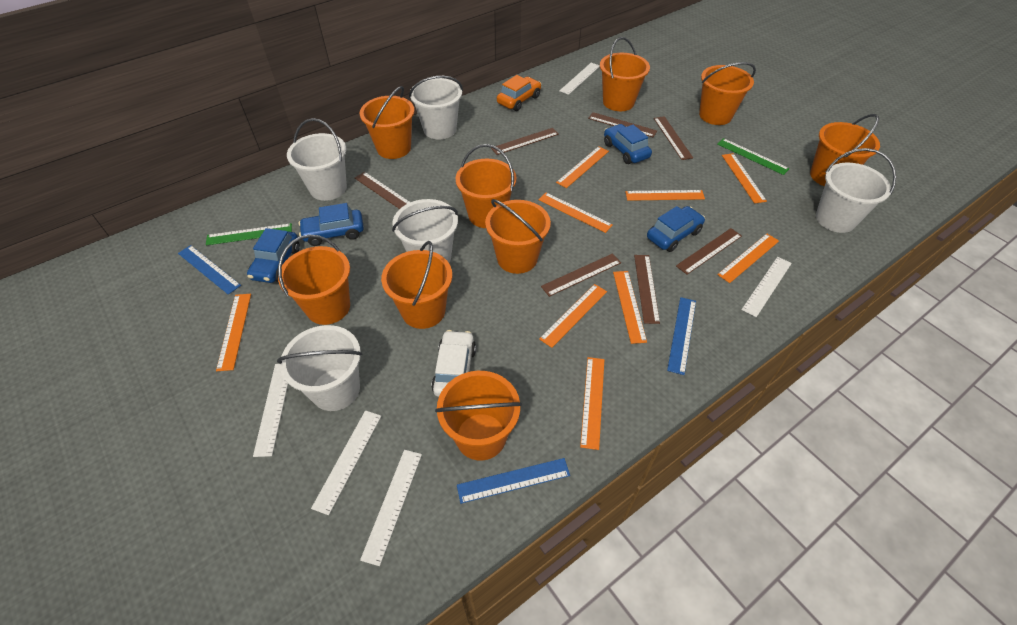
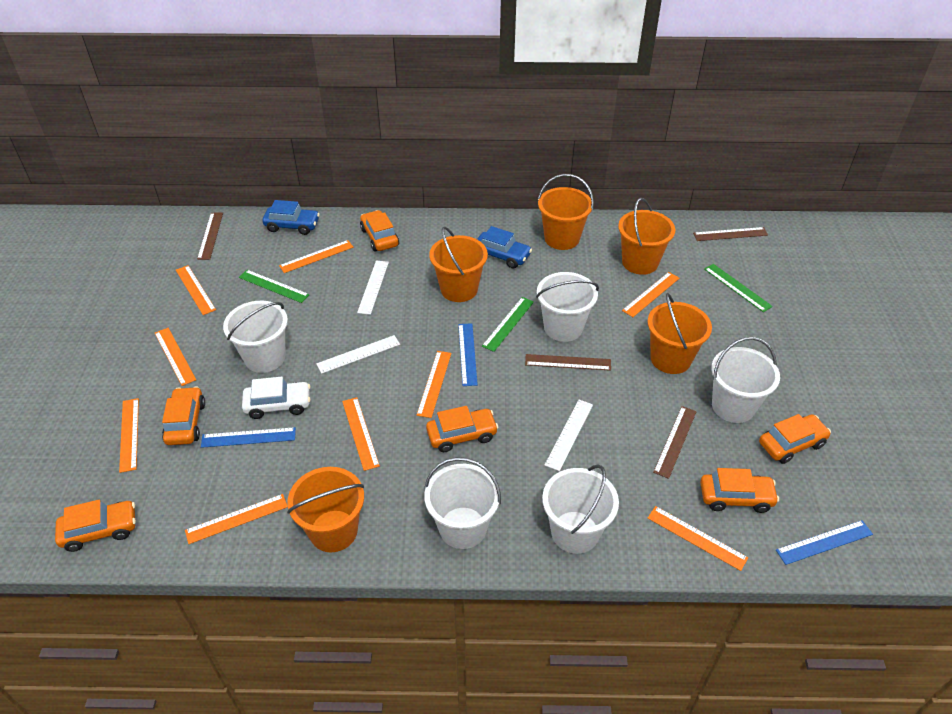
blue car: [247,228,300,283] [298,203,364,246] [604,124,652,164] [647,206,705,252] = 4 -> [263,200,320,235] [477,226,532,268] = 2
brown ruler: [355,172,410,209] [491,128,559,155] [541,253,621,297] [588,112,657,137] [634,255,660,324] [654,116,693,160] [676,228,742,275] = 7 -> [197,212,223,260] [525,354,611,371] [653,406,697,479] [693,227,768,241] = 4
green ruler: [206,223,292,245] [717,138,790,175] = 2 -> [239,270,310,303] [482,297,534,352] [704,264,773,312] = 3
orange bucket: [278,234,350,325] [360,86,414,159] [381,241,452,329] [435,371,522,461] [456,144,516,228] [485,199,551,274] [600,37,650,111] [699,62,756,125] [810,114,880,186] = 9 -> [287,467,364,552] [429,227,488,302] [538,174,594,250] [618,198,675,275] [647,293,712,374] = 5
orange car: [497,75,541,111] = 1 -> [55,499,136,552] [162,386,205,445] [360,210,399,252] [426,406,499,452] [700,468,779,513] [759,414,831,464] = 6
white ruler: [253,364,288,457] [311,410,381,515] [360,450,422,566] [559,63,600,95] [741,257,792,317] = 5 -> [316,335,400,374] [357,260,389,315] [545,400,593,471] = 3

